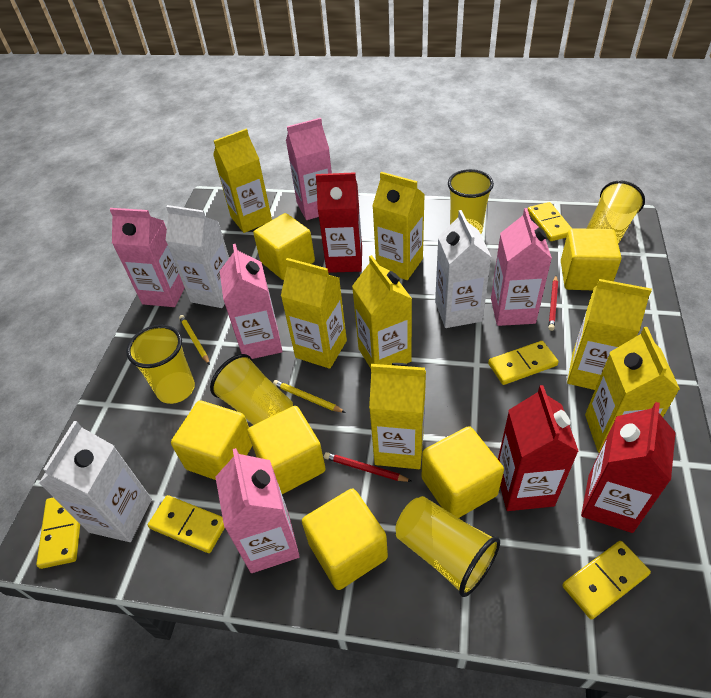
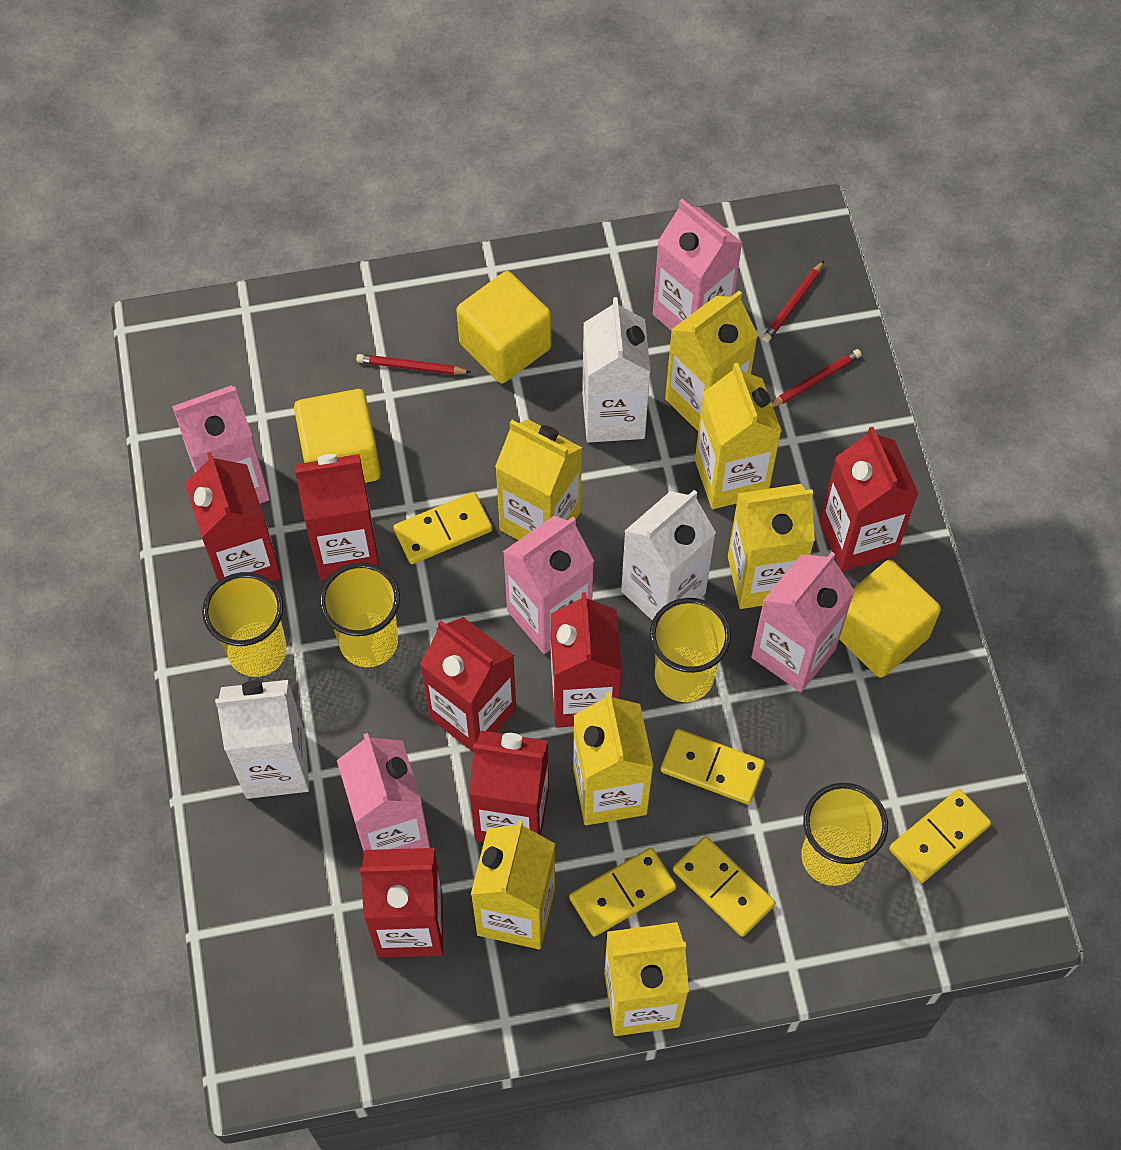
red carton: [316,172,362,273] [498,385,579,511] [581,402,676,533] = 3 -> [185,452,282,582] [295,454,379,580] [360,848,443,958] [420,617,516,752] [469,731,549,842] [551,592,622,728] [820,427,919,572] = 7
red pencil: [324,452,412,482] [548,275,558,331] = 2 -> [356,354,471,375] [762,261,824,343] [772,349,862,407] = 3
yellow cube: [171,401,252,480] [247,406,326,494] [253,213,315,280] [302,489,388,590] [421,426,504,518] [561,228,621,290] = 6 -> [294,389,381,483] [456,271,551,383] [839,560,941,678] = 3
yellow cup: [126,325,195,404] [210,354,293,425] [395,496,500,597] [448,169,494,234] [586,180,645,244] = 5 -> [202,572,287,677] [319,562,400,667] [650,598,731,702] [801,783,888,886] = 4
yellow pencil: [179,315,210,365] [273,380,346,413] = 2 -> none = 0

